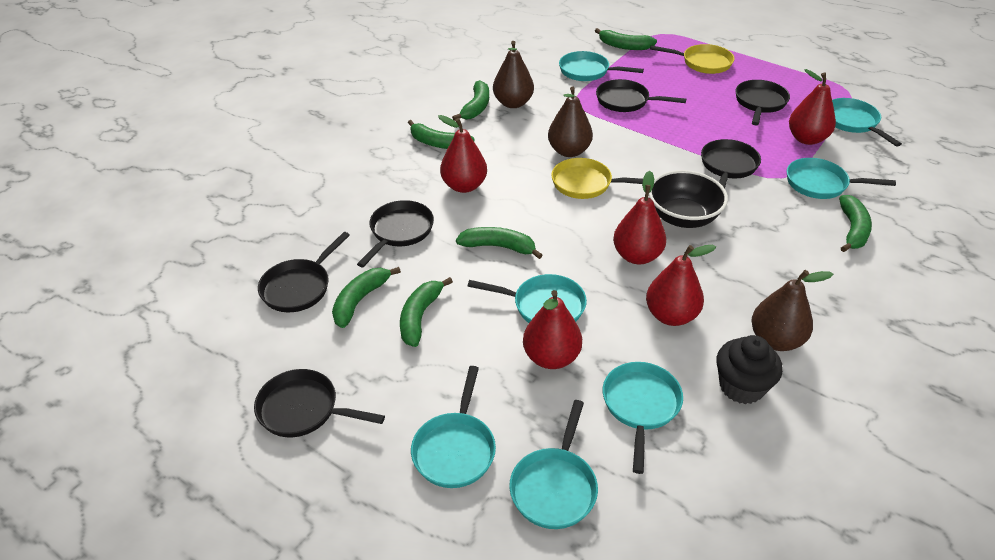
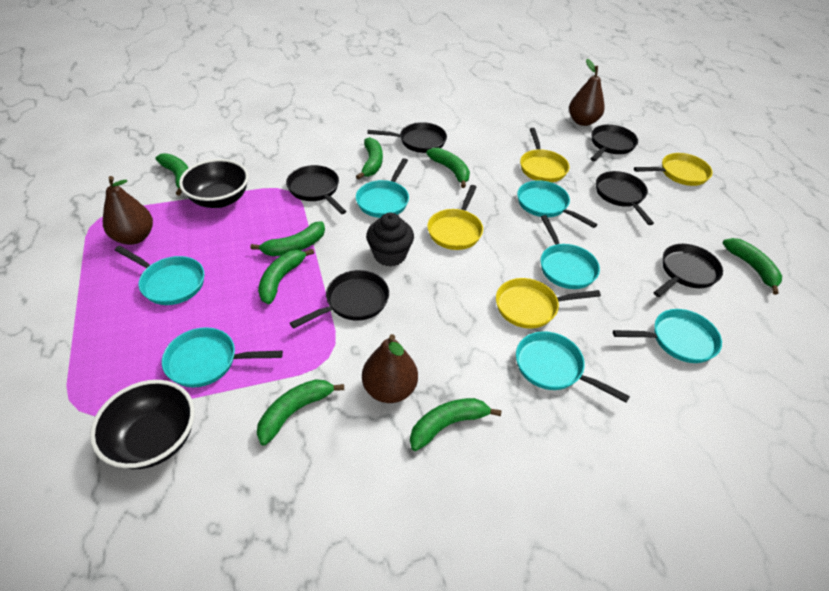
black bowl: [649,170,728,228] = 1 -> [90,380,195,469] [179,159,249,208] = 2
green banana: [332,267,401,328] [400,277,453,347] [408,120,475,149] [452,80,489,121] [456,227,543,259] [595,28,657,50] [839,195,872,252] = 7 -> [156,153,188,196] [251,221,325,256] [257,379,344,445] [258,249,314,304] [356,137,383,180] [410,398,502,451] [427,148,470,188] [723,238,782,295] = 8
red pear: [438,115,487,193] [523,290,582,369] [613,171,666,264] [646,245,716,326] [789,69,836,145] = 5 -> none = 0
yellow pan: [551,158,643,199] [650,44,734,74] = 2 -> [427,185,483,250] [496,278,601,328] [520,128,569,182] [634,153,713,186] = 4

